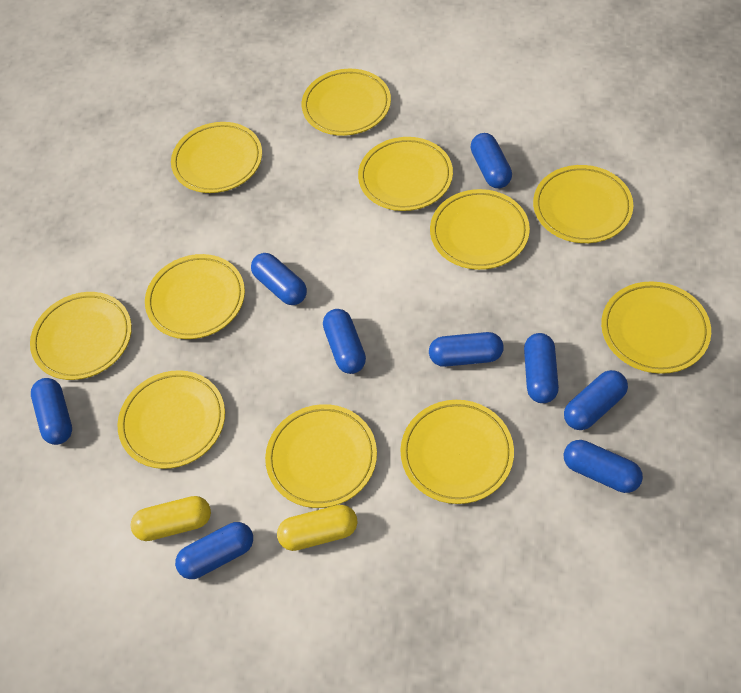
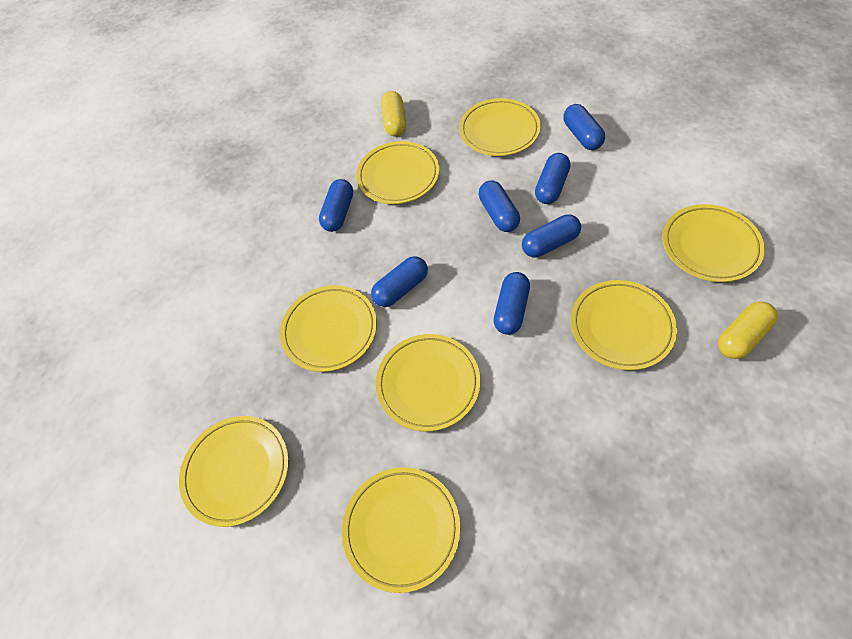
blue capsule: [31,378,72,445] [175,522,253,579] [251,253,307,305] [323,309,366,374] [429,332,503,367] [471,133,512,188] [524,333,559,403] [564,370,628,430] [564,440,643,493] = 9 -> [319,179,353,232] [371,256,428,307] [479,180,520,232] [494,272,530,335] [522,215,581,258] [535,153,571,204] [563,104,605,150] = 7
yellow plate: [30,292,132,380] [117,370,225,469] [145,254,245,339] [171,122,262,193] [265,404,377,508] [302,69,391,136] [358,137,453,211] [401,400,514,504] [430,189,530,270] [533,165,633,243] [601,281,711,374] = 11 -> [179,416,289,527] [280,285,377,372] [342,467,460,593] [356,141,439,204] [376,334,480,431] [459,98,541,156] [571,280,677,370] [662,204,765,282] = 8

